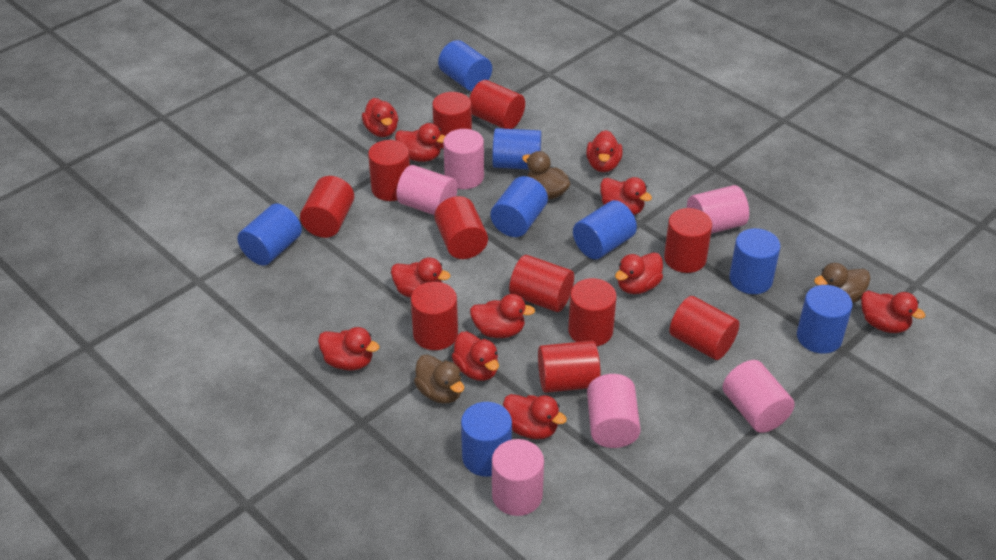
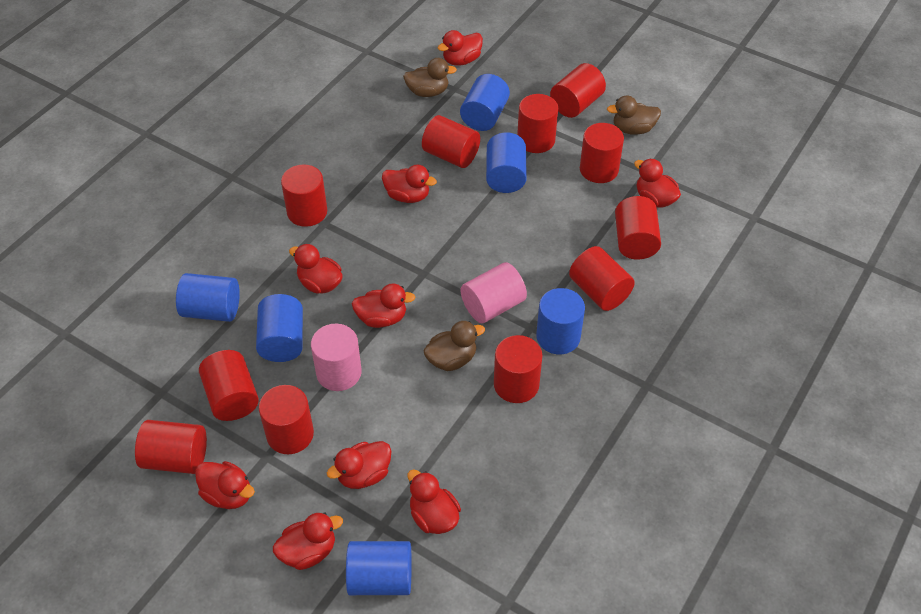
blue cylinder: [237,204,302,266] [438,40,492,91] [461,402,512,477] [490,176,548,237] [492,128,541,169] [573,200,637,259] [729,228,780,294] [797,285,853,354] = 8 -> [176,273,240,322] [256,294,303,362] [346,541,412,595] [460,74,510,131] [486,133,527,193] [536,288,585,354] = 6
pink cylinder: [396,165,457,215] [443,129,484,189] [492,439,544,516] [587,374,641,448] [687,185,749,234] [722,360,795,433] = 6 -> [311,324,362,391] [461,262,527,323] = 2
red duck: [318,327,380,370] [362,98,398,137] [391,257,450,298] [395,123,445,162] [452,332,499,381] [470,294,535,338] [503,394,567,439] [586,130,623,172] [600,177,652,215] [615,252,663,294] [861,290,925,333] = 11 -> [195,461,255,509] [273,512,343,570] [289,244,343,294] [327,441,391,489] [352,283,415,328] [382,165,437,203] [407,469,461,534] [438,30,483,66] [634,159,681,208] = 9

